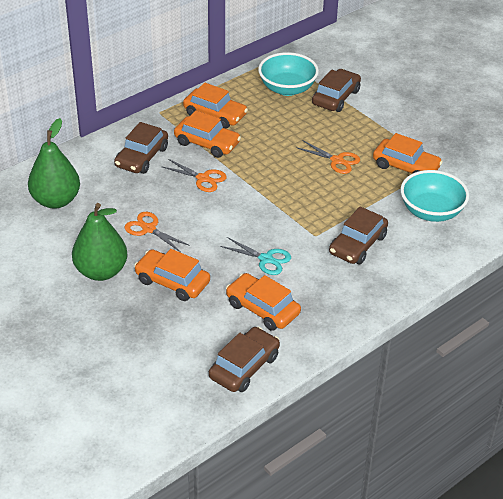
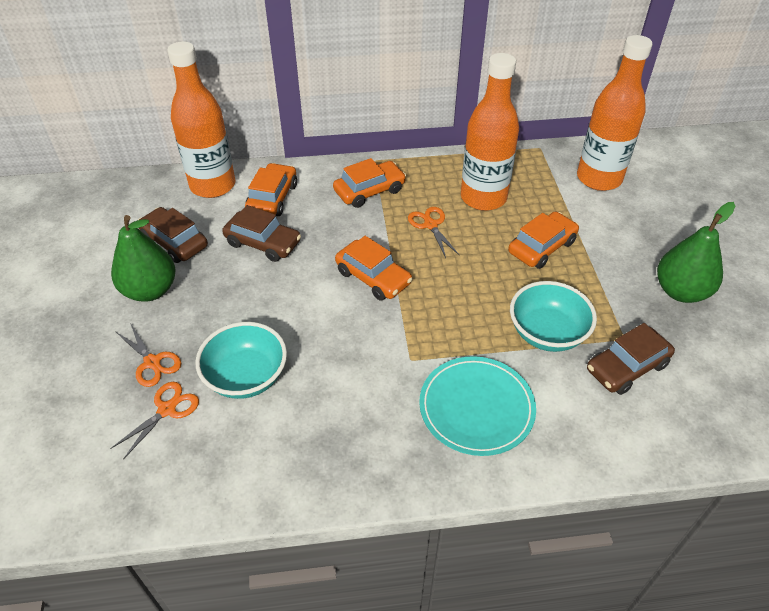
brown car: [114,122,168,174] [209,327,280,392] [312,69,361,112] [329,206,388,264] = 4 -> [138,207,208,263] [222,205,301,262] [587,323,675,395] = 3
orange bottle: none = 0 -> [167,42,236,198] [461,53,519,211] [577,35,653,191] = 3
orange car: [134,249,210,301] [174,110,241,158] [183,83,248,129] [226,273,301,331] [373,133,443,174] = 5 -> [245,163,297,216] [333,158,406,208] [335,236,413,301] [508,211,579,269] = 4
turquoise plate: none = 0 -> [419,356,536,456] = 1
turquoise scissors: [220,237,291,275] = 1 -> none = 0

